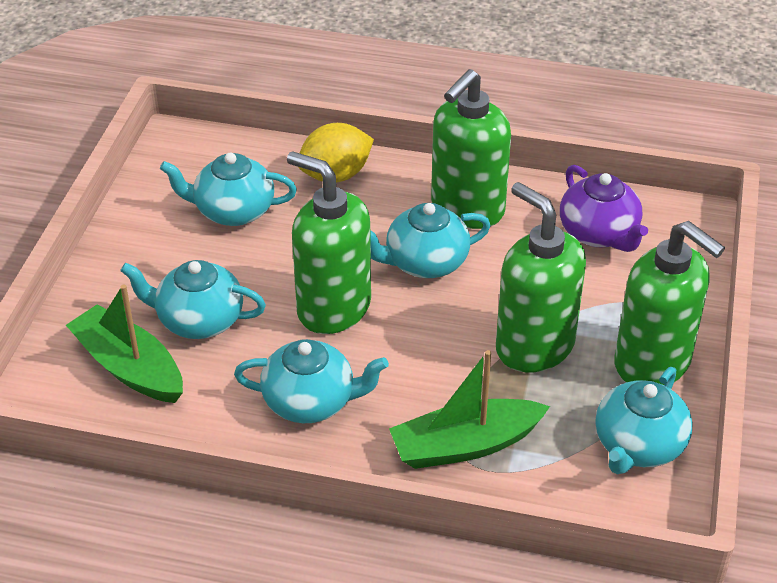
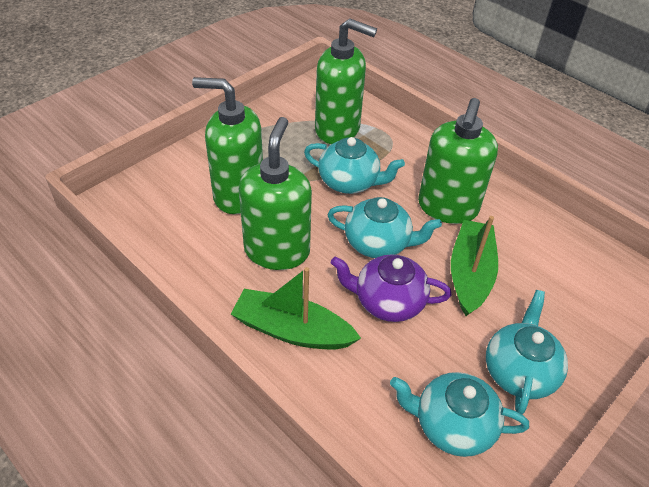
turquoise teapot: [120,260,266,339] [160,153,297,226] [234,339,389,423] [370,203,491,278] [595,367,693,475] = 5 -> [304,137,405,194] [327,197,442,258] [390,372,529,457] [486,290,568,414] = 4
yellow lemon: [298,123,374,182] = 1 -> none = 0

